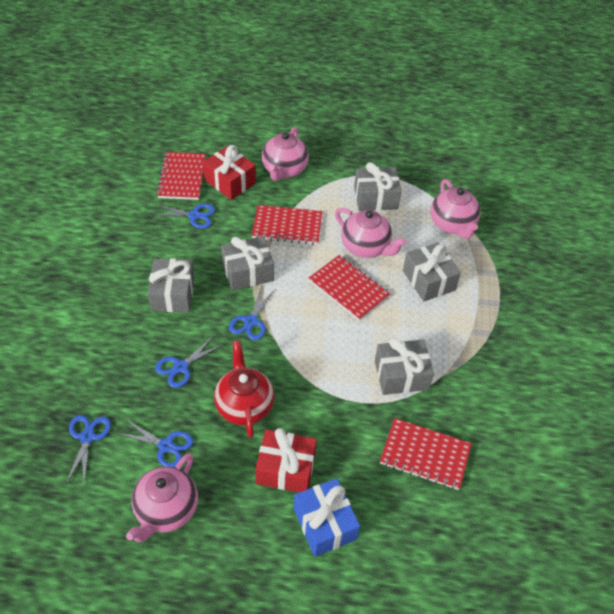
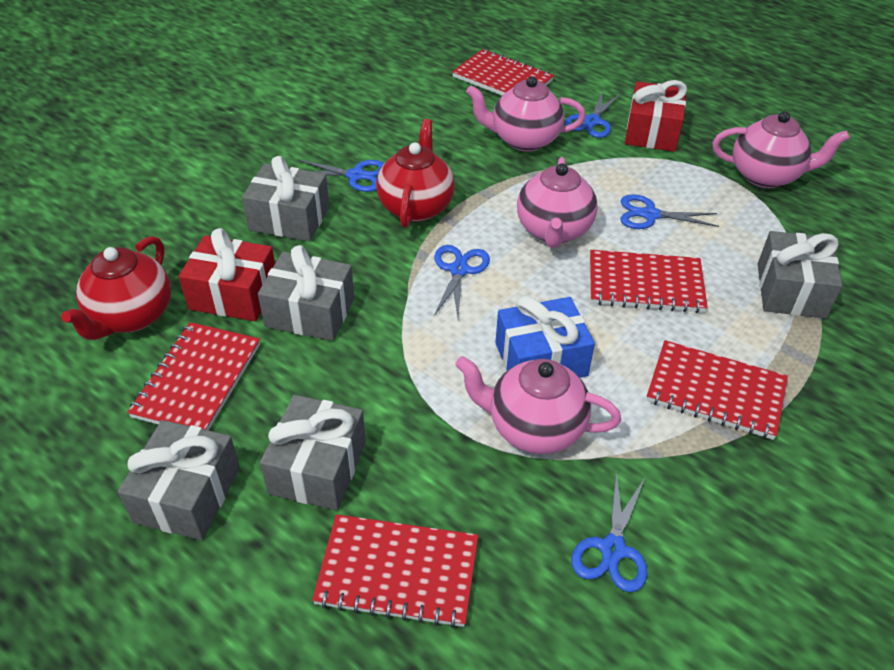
red notebook: [156,152,206,200] [252,205,322,245] [309,255,390,321] [380,418,472,490] = 4 -> [127,322,260,430] [312,514,478,628] [452,49,554,95] [590,250,708,313] [646,340,788,440] = 5
red teapot: [214,340,274,438] = 1 -> [61,236,171,340] [376,119,455,228] = 2

